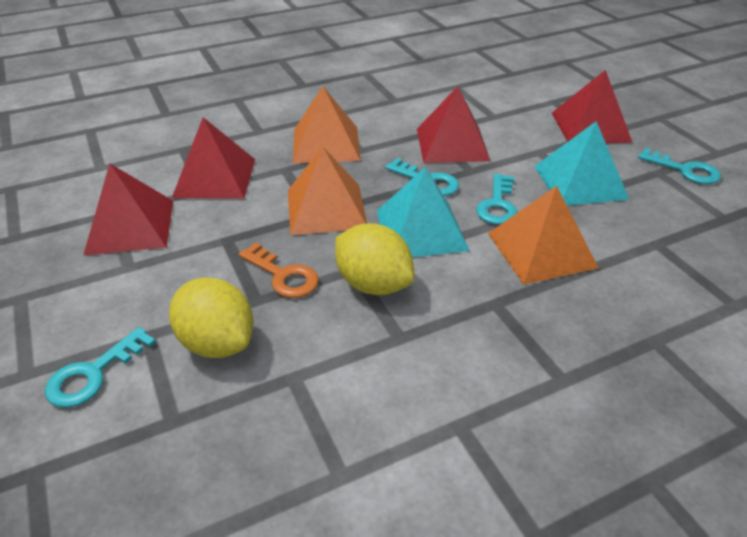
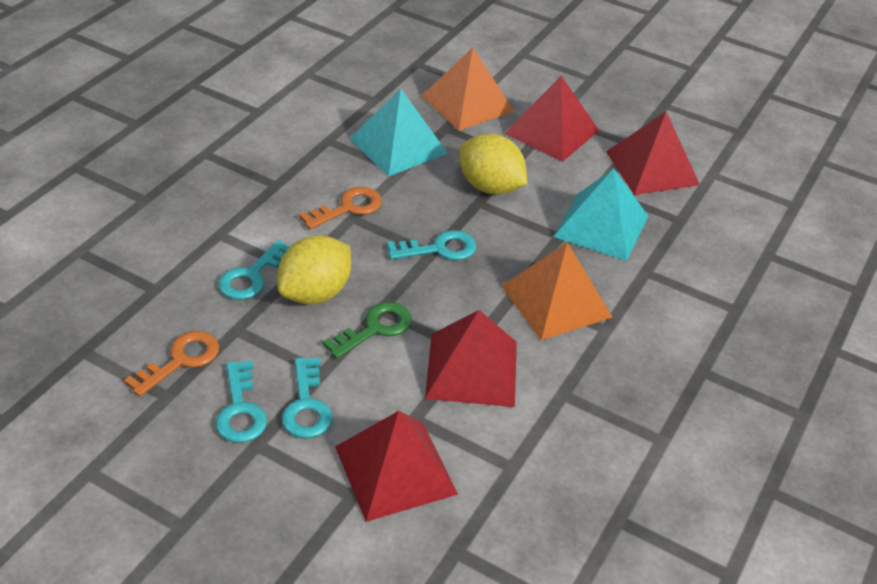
green key: none = 0 -> [322,302,412,359] = 1
orange key: [239,243,319,298] = 1 -> [124,331,219,397] [299,187,382,229] = 2
orange pyramid: [288,146,367,235] [293,86,360,164] [488,186,599,285] = 3 -> [422,47,515,131] [502,242,612,340] = 2

